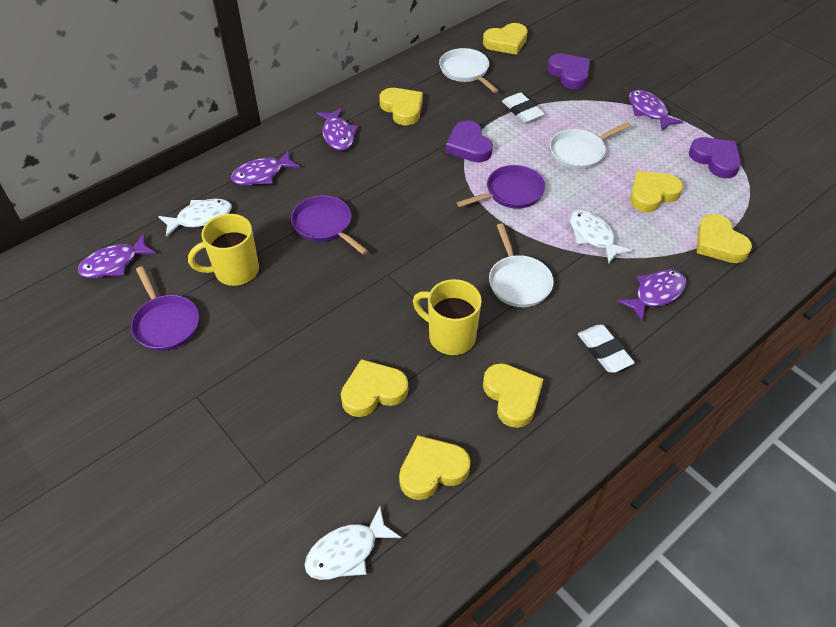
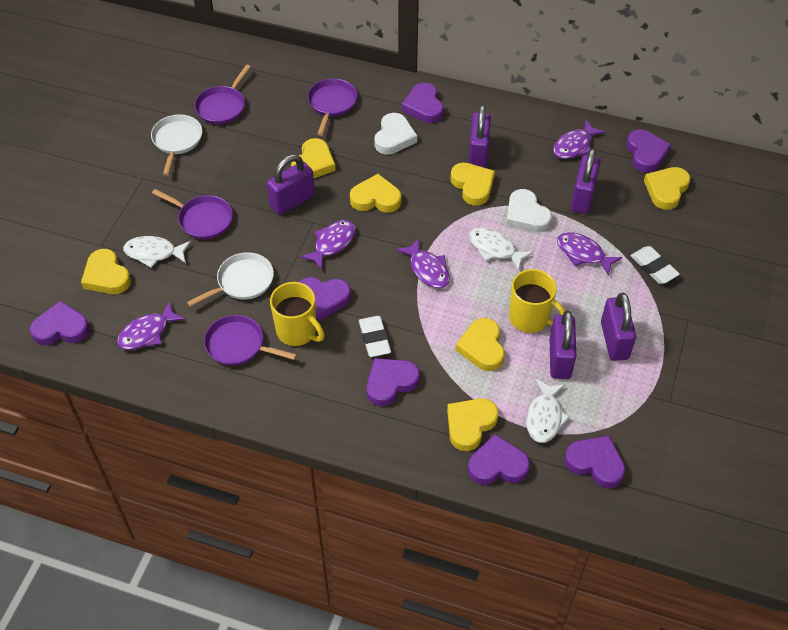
purple heart: [446,120,493,162] [548,53,590,89] [689,137,741,178] = 3 -> [30,301,90,346] [299,277,351,321] [367,358,420,406] [402,83,444,123] [468,434,530,485] [564,435,625,488] [627,129,671,173] = 7
purple padlock: none = 0 -> [267,155,315,215] [468,105,491,168] [550,311,576,379] [571,148,601,214] [601,293,636,361] = 5
purple pan: [131,266,199,351] [291,195,368,255] [457,165,545,209] = 3 -> [152,189,233,239] [194,64,251,124] [204,315,297,366] [308,79,357,136] = 4
white heart: none = 0 -> [374,113,417,155] [506,189,552,232] = 2
white pan: [439,48,499,93] [489,224,554,307] [550,122,631,169] = 3 -> [151,114,202,176] [187,252,274,307] = 2

